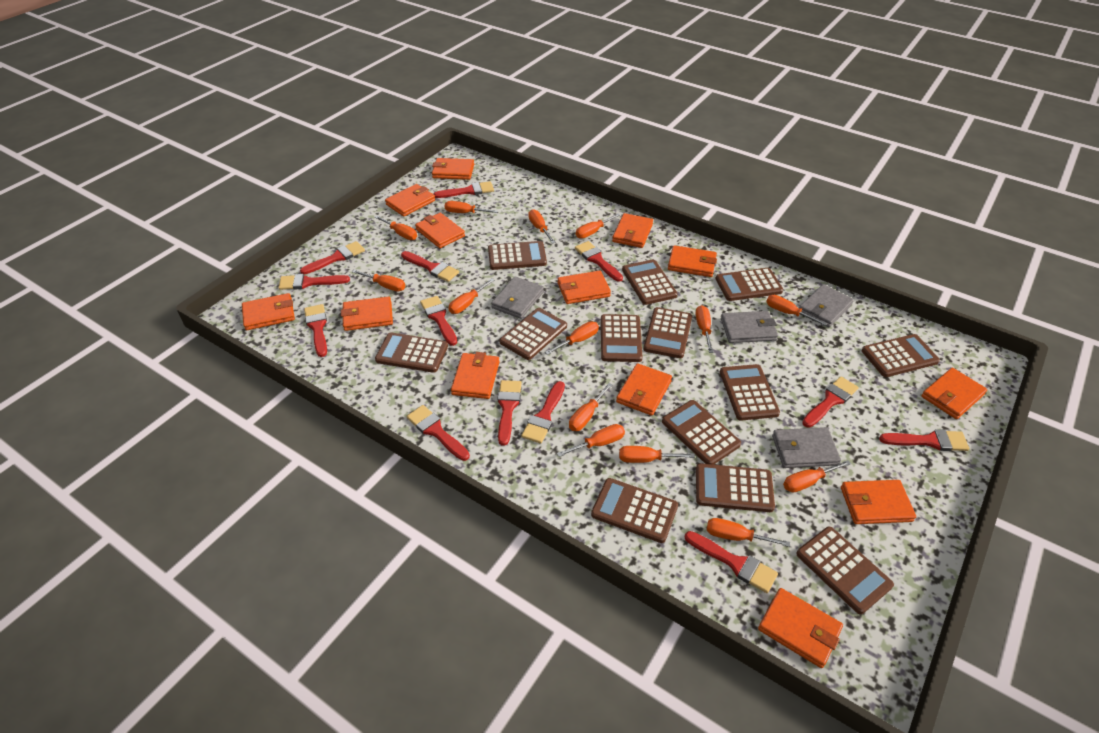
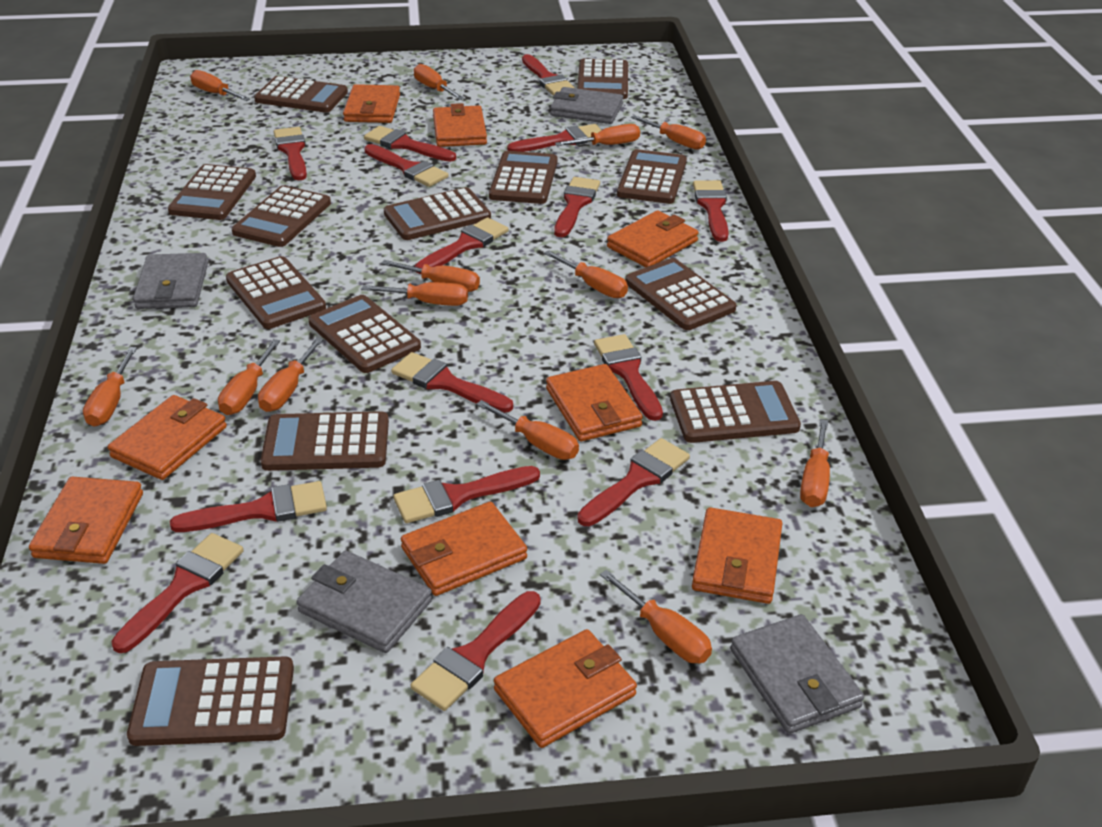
orange screwdriver: [352,270,405,292] [375,215,417,240] [445,201,498,213] [449,278,494,314] [528,209,555,243] [545,321,599,355] [557,424,625,457] [569,383,612,431] [576,213,620,239] [619,446,695,463] [696,305,714,353] [707,518,790,547] [766,295,827,326] [783,460,851,493] = 14 -> [83,347,137,427] [190,70,250,101] [218,339,280,415] [258,337,323,412] [361,282,468,306] [381,260,480,292] [414,64,464,100] [476,400,579,460] [544,250,628,298] [555,124,640,146] [600,570,712,663] [631,115,706,150] [800,419,830,507] = 13
orange wallet: [242,293,295,330] [341,297,393,331] [385,184,435,217] [415,213,465,248] [432,158,474,180] [451,352,499,399] [558,270,611,304] [612,213,653,248] [616,363,672,416] [668,245,717,277] [758,588,843,668] [841,480,916,524] [921,368,987,419] = 13 -> [29,477,143,564] [108,395,227,480] [343,84,400,123] [401,502,527,596] [433,103,487,147] [494,629,637,748] [546,364,643,441] [607,210,699,267] [692,507,782,604] = 9
red brush: [278,274,350,290] [300,241,365,275] [304,304,327,357] [401,251,459,282] [406,405,470,461] [420,296,457,346] [434,181,494,198] [498,380,522,446] [521,381,565,444] [575,241,623,282] [685,531,778,593] [802,376,859,428] [879,429,969,451] = 13 -> [112,533,244,653] [170,481,327,532] [274,127,307,180] [364,126,456,162] [364,144,449,187] [391,352,513,413] [393,466,540,523] [411,591,541,711] [415,217,508,274] [507,124,601,152] [522,54,575,95] [554,177,600,237] [577,438,690,526] [594,334,663,421] [693,180,729,242] = 15

